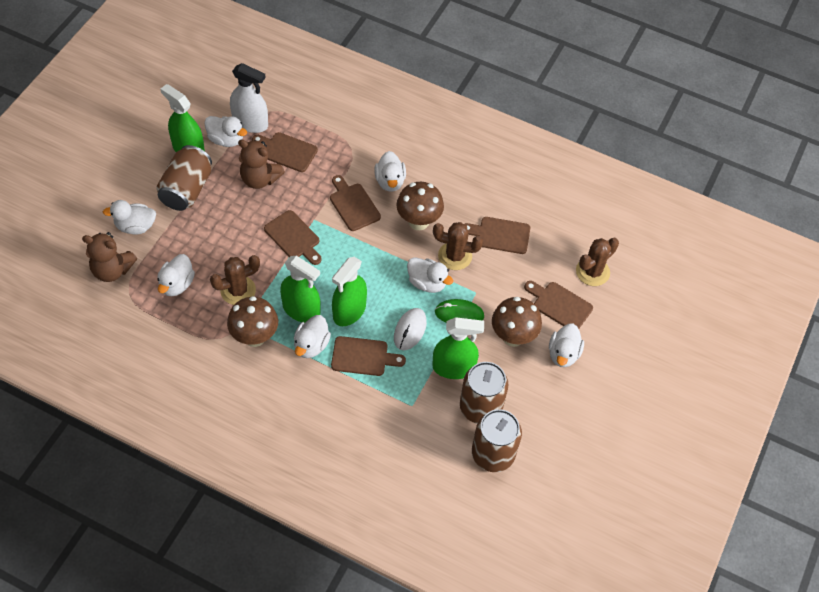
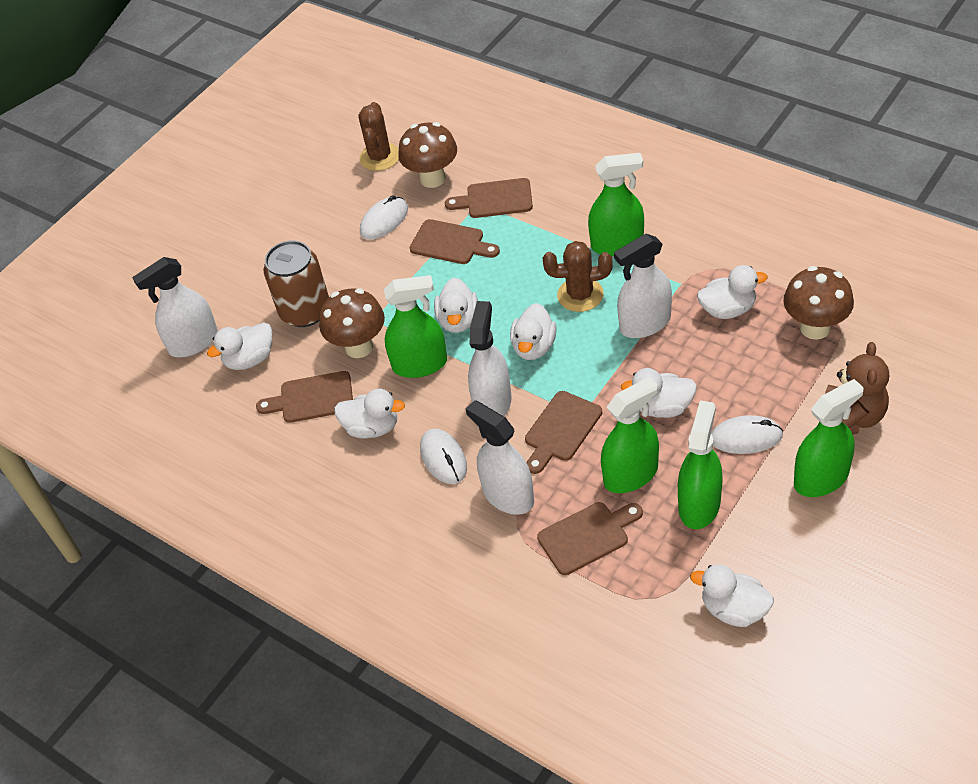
brown cactus: [210,255,260,305] [433,222,483,270] [576,238,619,286] = 3 -> [359,102,399,171] [542,241,613,312] = 2
brown can: [156,145,212,211] [460,362,509,424] [472,409,522,472] = 3 -> [264,240,329,327] = 1
brown cutting board: [252,132,318,172] [264,210,322,265] [330,175,381,231] [331,336,406,376] [464,217,530,254] [524,281,593,329] = 6 -> [256,371,353,423] [410,219,500,264] [445,178,533,218] [525,391,602,474] [537,502,643,575] = 5
brown teddy bear: [82,232,137,282] [238,139,285,189] = 2 -> [825,342,889,434] = 1
green mouse: [435,299,484,323] = 1 -> none = 0
green spray bottle: [160,84,205,152] [280,256,321,323] [332,257,367,326] [432,317,484,379] = 4 -> [384,275,447,378] [588,153,644,256] [601,377,659,493] [678,400,723,529] [794,379,864,497] = 5
white mouse: [394,308,427,350] = 1 -> [360,195,408,240] [420,429,467,484] [711,415,783,454] = 3
white spray bottle: [230,63,268,133] = 1 -> [132,257,218,357] [465,400,534,515] [468,301,512,416] [614,234,672,338] = 4

